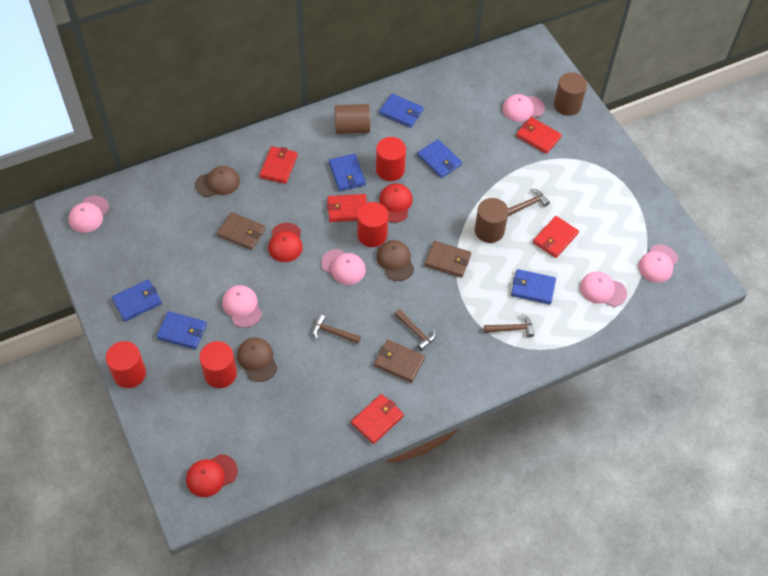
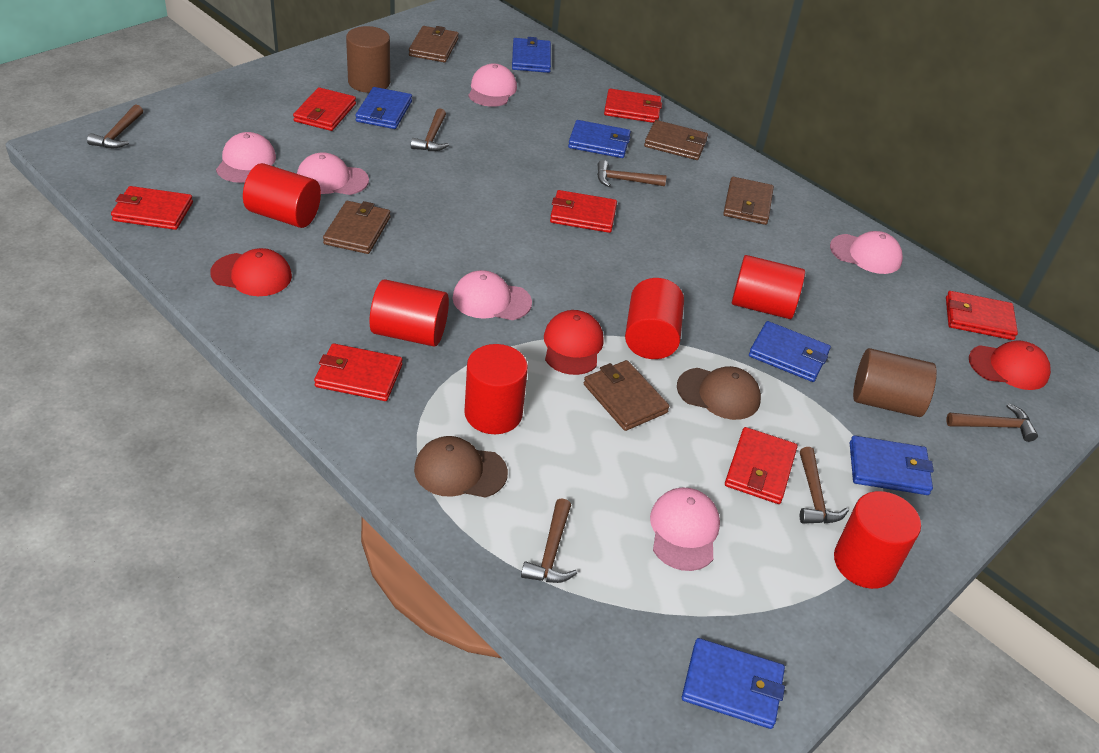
brown cap: [195,166,240,197] [237,338,278,382] [377,240,414,281] = 3 -> [414,436,508,498] [677,366,761,420] = 2
brown cylinder: [334,104,370,134] [475,198,509,243] [554,72,587,116] = 3 -> [346,26,390,93] [853,348,937,417] = 2
brown hammer: [313,314,361,343] [395,309,436,351] [484,314,534,337] [508,189,550,216] = 4 -> [87,104,143,148] [411,108,449,151] [521,498,577,583] [597,160,666,187] [800,447,849,524] [947,403,1038,442] = 6
brown wallet: [217,212,266,250] [374,340,425,383] [425,241,471,278] = 3 -> [323,201,390,254] [409,26,459,62] [584,360,670,431] [644,120,708,160] [723,177,774,225] = 5
red cylinder: [106,341,146,388] [199,341,237,388] [357,202,388,247] [376,137,406,181] = 4 -> [243,163,321,228] [369,279,449,346] [464,344,528,434] [625,278,684,359] [732,255,805,319] [834,491,921,589] = 6
red wallet: [260,146,298,184] [327,194,367,222] [351,394,404,444] [516,117,562,154] [533,216,579,258] = 5 -> [111,186,193,230] [293,87,356,131] [314,343,402,401] [550,190,617,233] [604,88,662,123] [725,427,797,504] [946,291,1018,340] = 7

